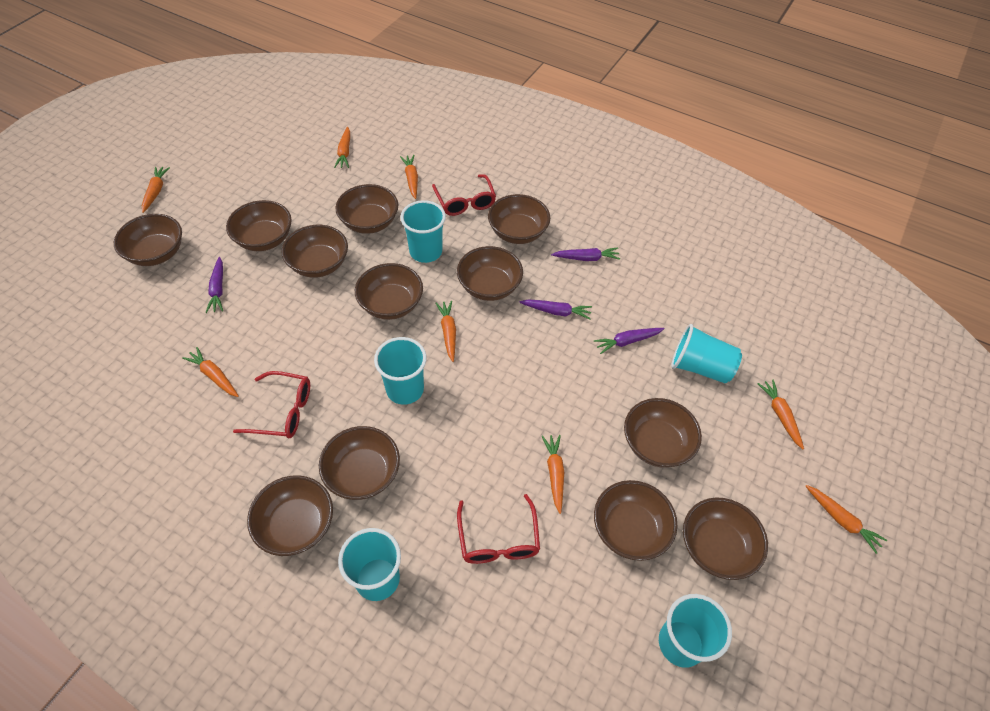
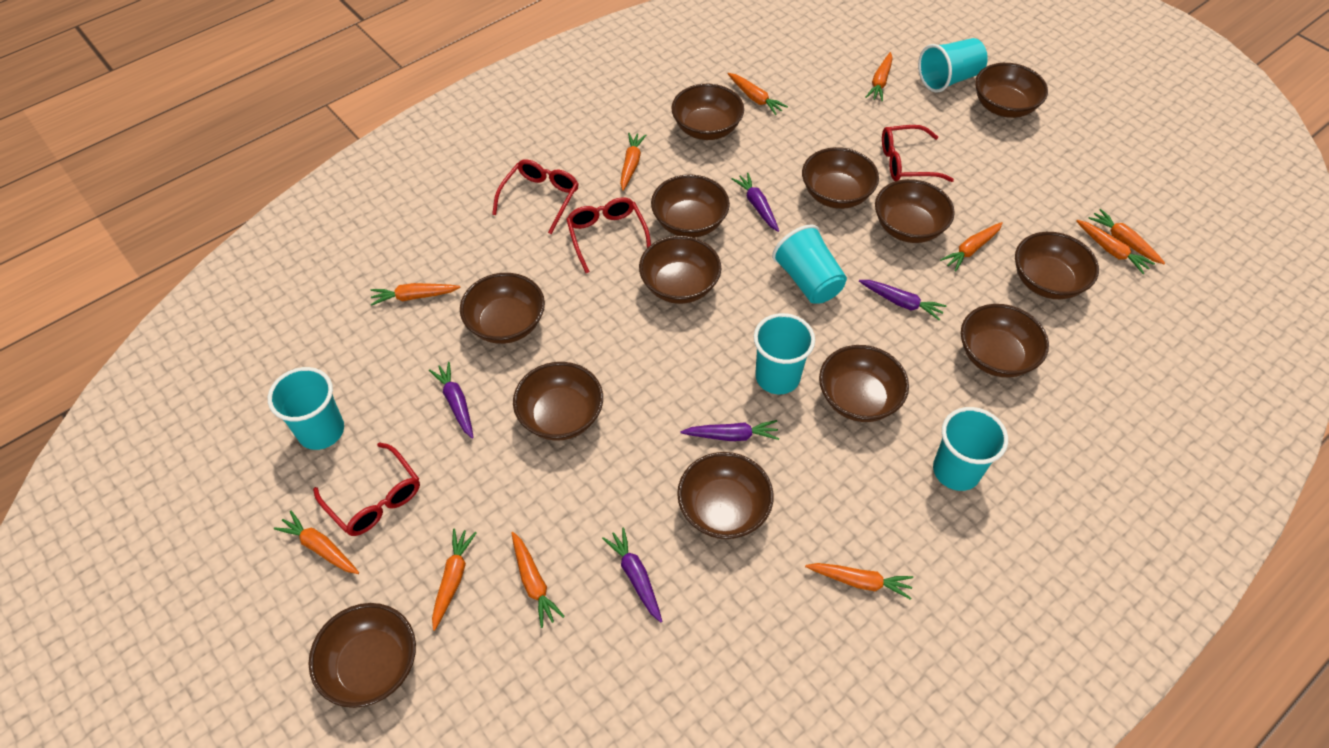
brown bowl: [114,214,182,266] [226,200,292,251] [247,475,333,556] [281,225,348,278] [319,426,400,500] [336,184,398,234] [355,263,423,320] [457,246,523,301] [488,194,550,244] [594,480,677,561] [624,398,702,468] [683,498,768,580] = 12 -> [309,603,416,708] [460,273,545,344] [513,362,603,441] [639,236,721,304] [651,174,730,238] [671,84,744,140] [677,452,774,539] [802,147,879,209] [819,345,909,422] [875,179,955,243] [961,304,1049,377] [975,63,1048,118] [1015,232,1099,299] = 13
orange carrot: [142,167,170,213] [182,347,239,397] [334,127,350,168] [400,155,418,199] [435,301,456,362] [542,435,564,514] [757,379,804,449] [805,485,887,554] = 8 -> [274,511,359,574] [371,283,460,306] [432,529,476,631] [512,532,565,628] [620,133,646,191] [728,73,788,115] [805,563,913,600] [865,52,893,102] [940,222,1003,272] [1076,220,1155,274] [1088,209,1165,264] = 11
purple carrot: [205,257,223,313] [519,300,592,320] [551,248,620,261] [594,328,665,354] = 4 -> [429,362,474,439] [602,528,662,622] [681,420,779,441] [732,173,779,232] [859,280,946,321] = 5
red glasses: [233,371,310,438] [432,174,496,216] [457,494,540,564] = 3 -> [313,442,420,536] [492,159,579,235] [566,197,651,273] [882,125,954,182] = 4

